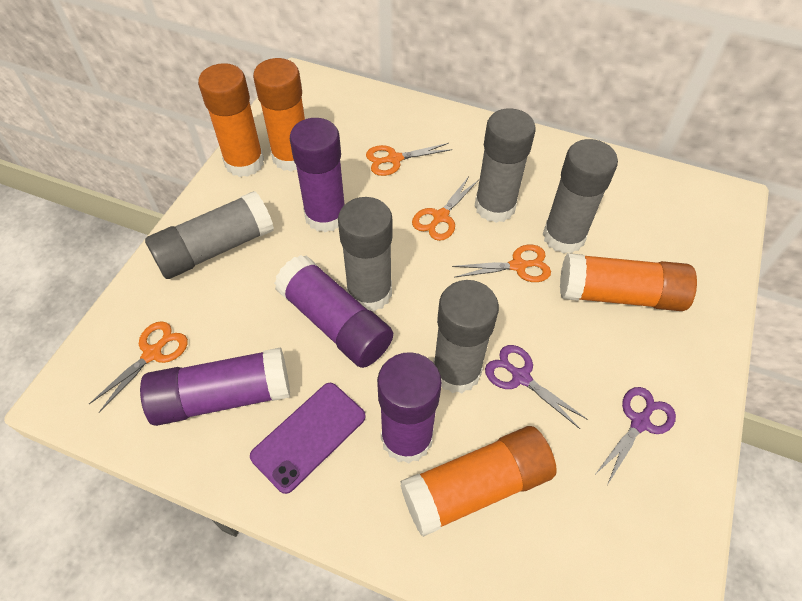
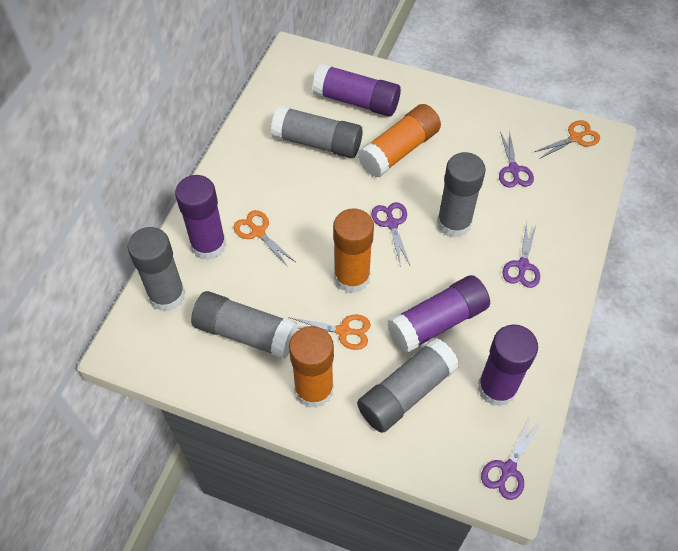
orange glue stick: [198,63,264,177] [253,58,305,172] [400,426,557,537] [560,253,697,311] = 4 -> [289,326,334,408] [333,208,374,293] [358,104,441,178] = 3
orange scissors: [89,321,188,413] [366,143,452,176] [412,176,479,241] [452,245,551,282] = 4 -> [234,210,296,267] [289,315,371,350] [534,120,600,159] = 3
purple phone: [250,383,366,494] = 1 -> none = 0
purple scissors: [485,345,588,429] [596,387,676,485] = 2 -> [371,202,410,267] [481,418,542,500] [499,131,534,188] [502,222,540,288] = 4

